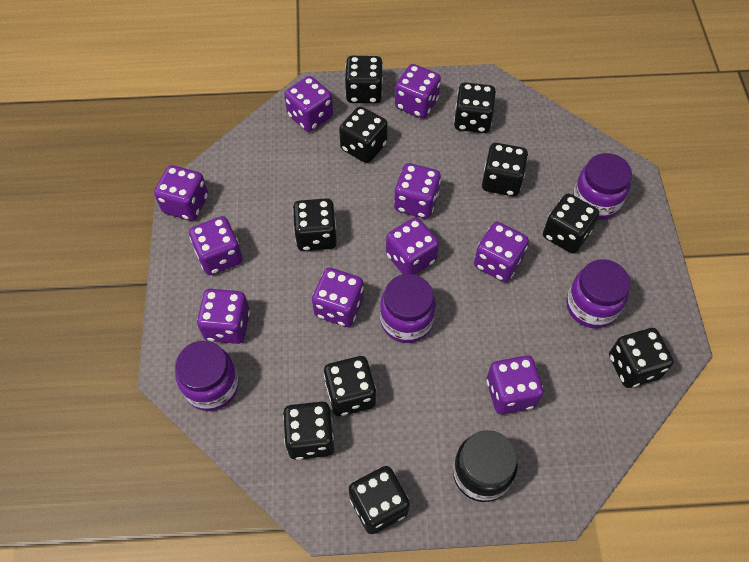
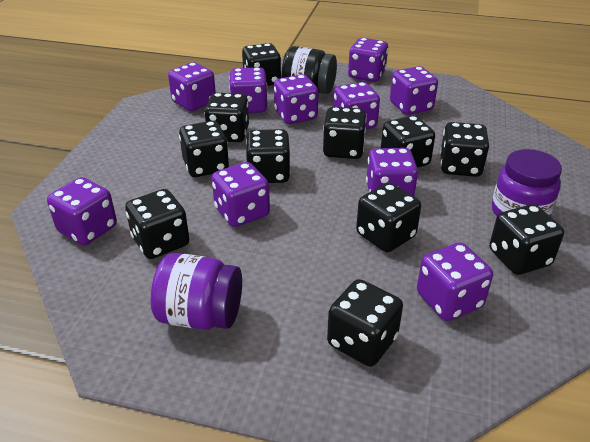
black dice: [283,402,334,460] [293,198,337,251] [324,356,376,416] [339,106,388,163] [345,56,383,104] [349,466,410,534] [454,82,496,133] [482,143,528,196] [543,194,599,253] [609,328,673,388] = 10 -> [125,189,189,259] [179,121,229,177] [204,93,249,142] [242,43,281,86] [246,129,291,183] [323,107,367,159] [327,279,403,367] [356,183,421,252] [381,115,435,168] [440,122,489,177] [489,204,564,275] = 11
purple jar: [175,341,239,411] [380,274,436,343] [566,259,630,328] [573,153,632,220] = 4 -> [151,253,242,330] [492,149,562,217] = 2

